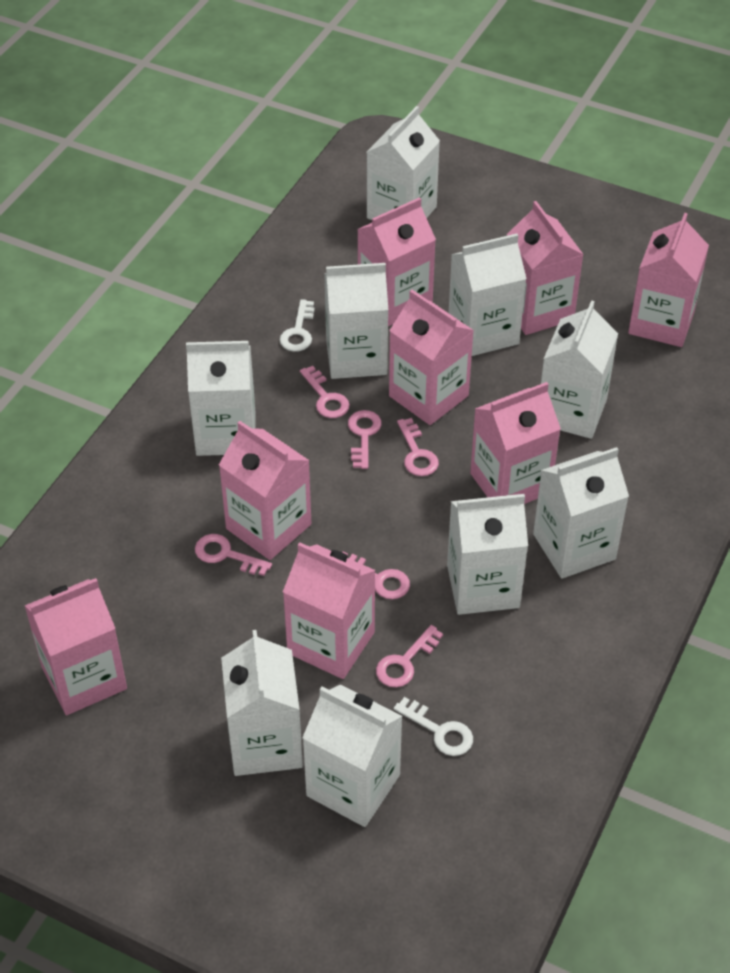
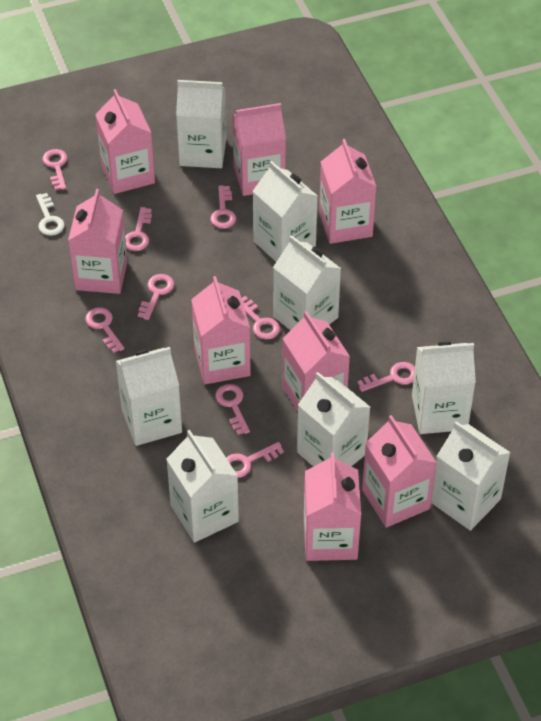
pink key: [195,534,272,576] [300,366,350,418] [343,552,410,599] [348,410,382,469] [376,625,443,687] [397,418,439,476] = 6 -> [42,149,68,190] [85,307,124,353] [125,207,152,251] [138,274,174,320] [210,185,236,229] [215,384,250,435] [226,442,284,478] [242,296,280,340] [357,362,415,392] = 9
white carton: [186,341,255,456] [221,630,303,776] [302,685,402,827] [324,263,388,379] [367,106,440,220] [447,494,528,615] [449,234,527,356] [533,447,629,579] [541,300,618,439] = 9 -> [116,347,182,446] [166,430,239,543] [176,80,226,168] [253,161,318,262] [273,235,341,331] [297,372,370,467] [412,342,476,434] [431,421,511,531] = 8
white key: [280,299,315,352] [394,697,473,756] = 2 -> [36,193,65,236] = 1

